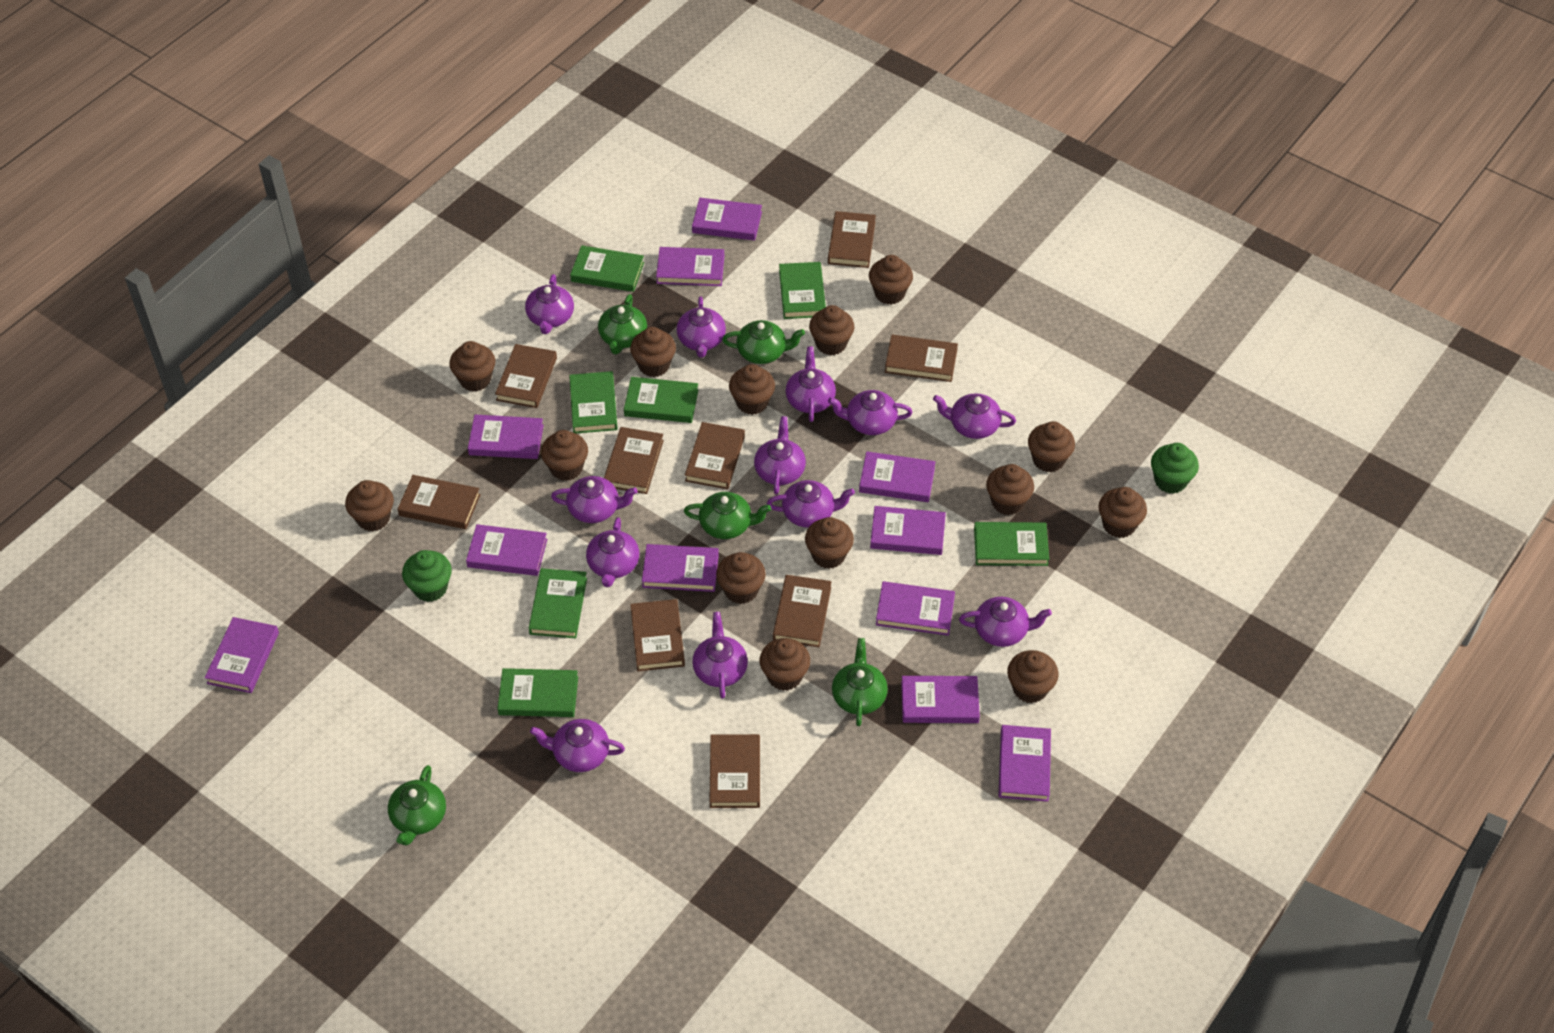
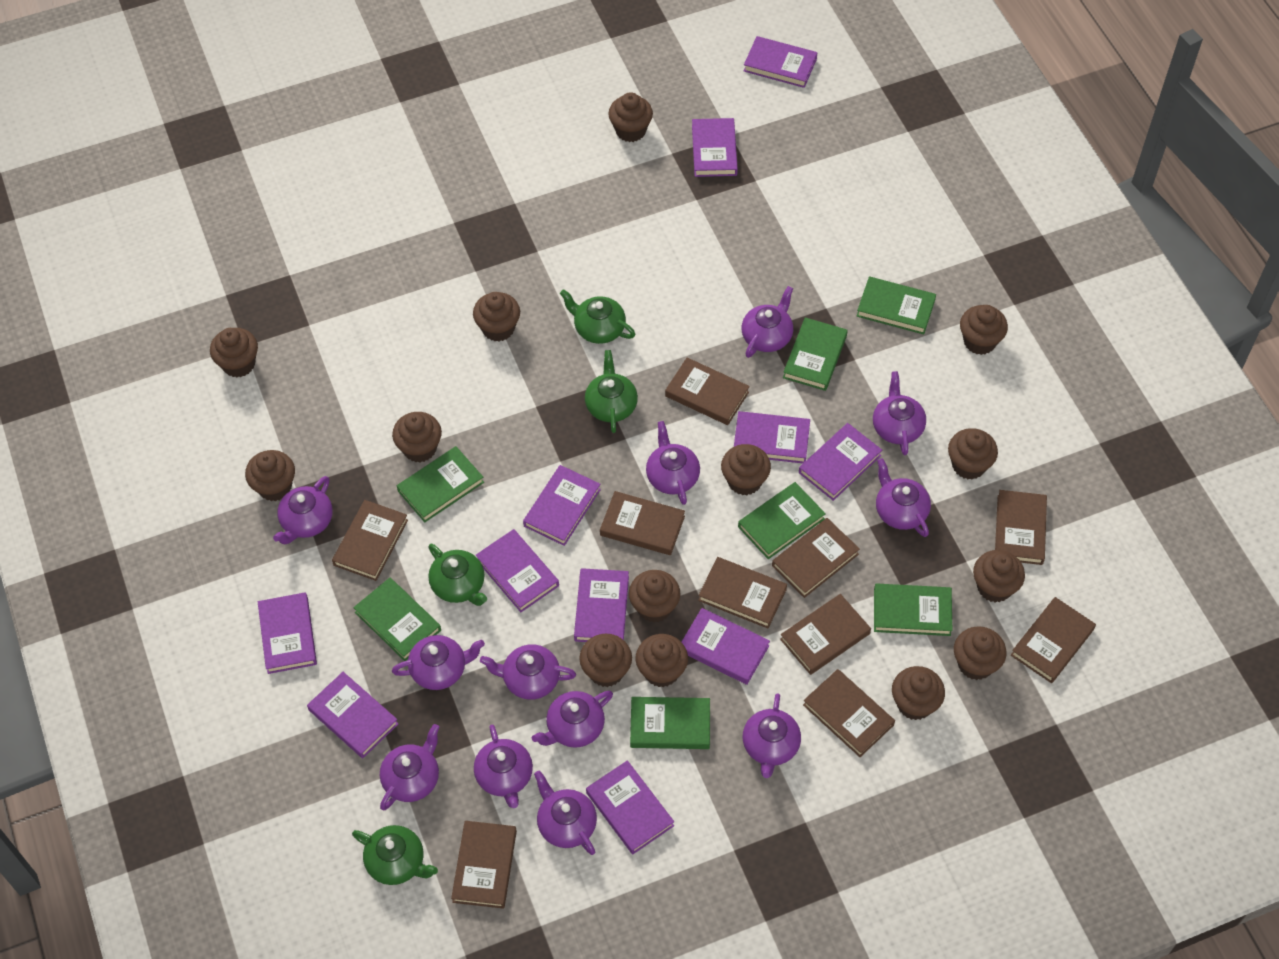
brown book: [397,475,481,529] [495,344,557,408] [604,427,664,494] [630,599,685,671] [685,422,745,489] [709,734,760,808] [773,575,832,647] [828,211,876,268] [885,335,958,382] = 9 -> [332,500,408,581] [451,821,517,909] [600,491,685,555] [665,358,750,425] [698,557,787,628] [772,518,860,598] [780,594,871,675] [803,669,895,757] [995,490,1047,565] [1011,597,1096,683] = 10
green cupcake: [402,550,452,602] [1151,443,1199,494] = 2 -> none = 0
green teapot: [388,765,446,845] [598,294,647,354] [684,492,771,539] [722,320,805,364] [832,638,888,726] = 5 -> [352,825,438,885] [428,544,487,606] [560,289,635,344] [585,350,638,433] = 4

